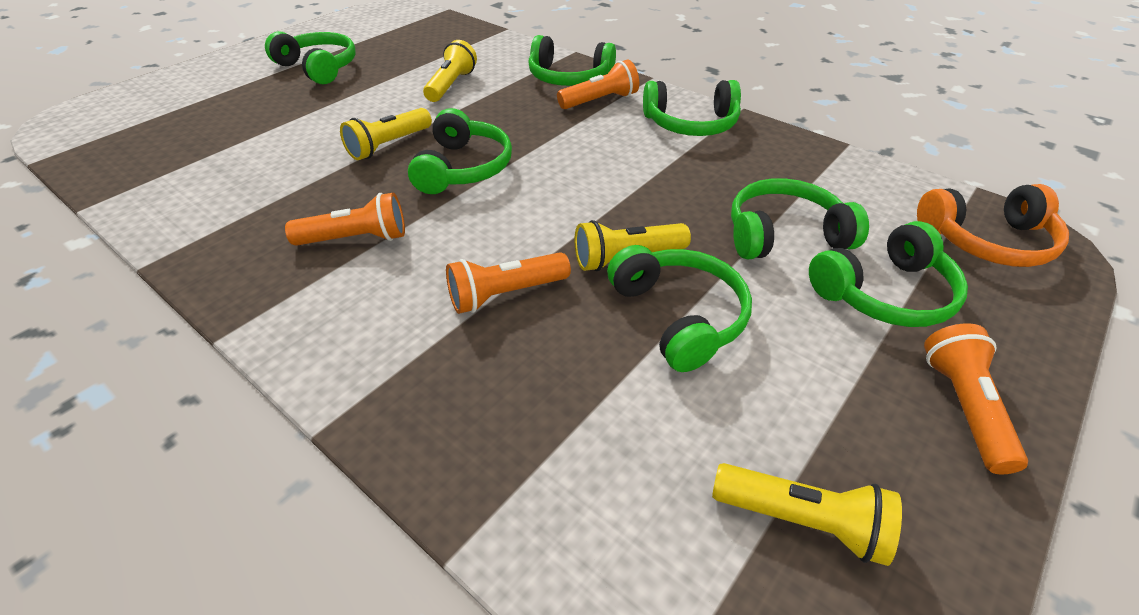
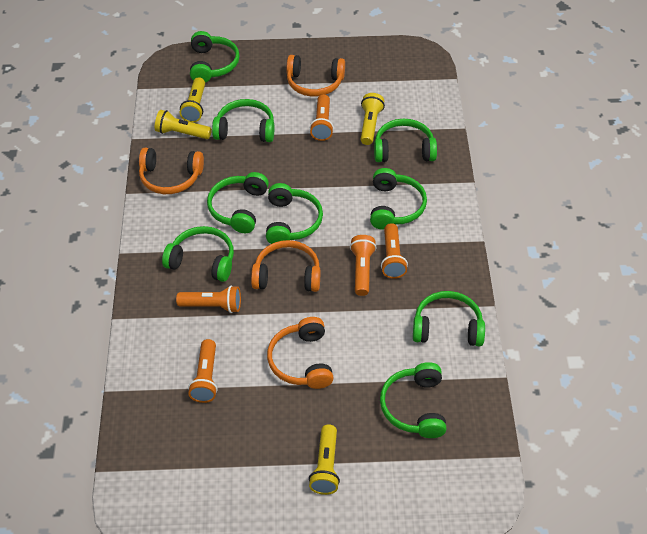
green headphones: [265,31,356,84] [408,108,512,194] [528,35,616,86] [607,245,752,372] [643,80,741,136] [731,178,869,259] [809,221,968,327] = 7 -> [162,226,234,282] [190,31,240,83] [207,172,269,233] [212,99,274,142] [266,183,323,244] [370,168,427,230] [374,119,437,162] [380,362,447,438] [413,291,485,346] = 9
orange flashlight: [285,192,405,246] [446,252,571,314] [557,60,639,109] [924,323,1028,474] = 4 -> [176,286,241,313] [188,339,218,403] [310,94,334,141] [350,235,376,296] [381,223,408,279] = 5
orange headphones: [917,184,1069,267] = 1 -> [139,148,204,194] [251,240,320,292] [267,317,333,389] [286,55,345,97] = 4

